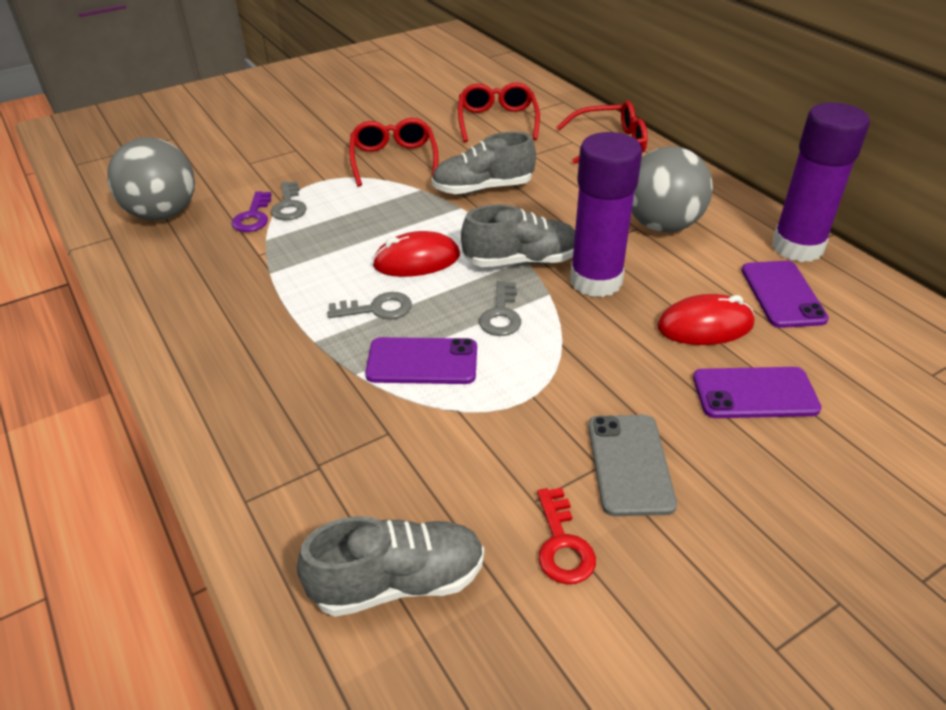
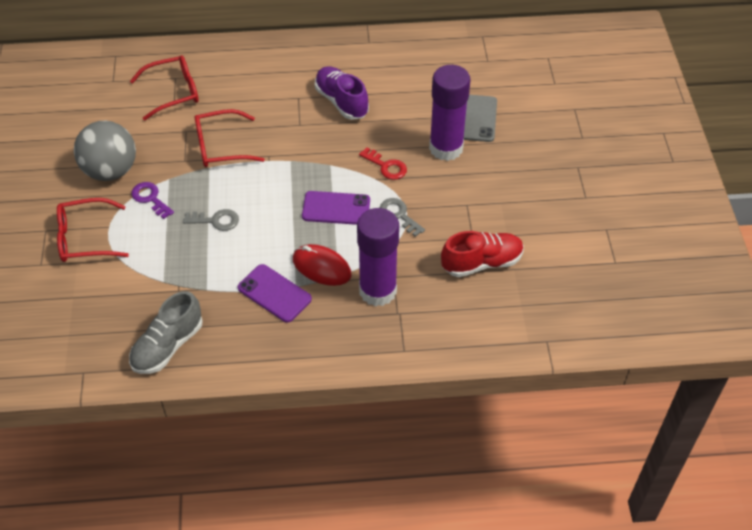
grey ball: [107,137,195,221] [632,146,713,232] = 2 -> [74,121,136,181] = 1
grey key: [271,181,307,220] [327,292,412,319] [479,281,521,336] = 3 -> [183,209,239,231] [380,198,425,237] = 2
grey shoe: [297,516,484,617] [432,132,536,195] [461,204,575,267] = 3 -> [129,291,203,374] = 1
purple phone: [365,337,477,384] [693,367,822,418] [741,261,829,328] = 3 -> [238,264,312,323] [302,191,370,225] = 2
purple shoe: none = 0 -> [315,66,369,120] = 1
red mouse: [372,231,460,277] [657,294,754,345] = 2 -> [293,244,352,286] = 1
red shoe: none = 0 -> [441,231,524,277] = 1

